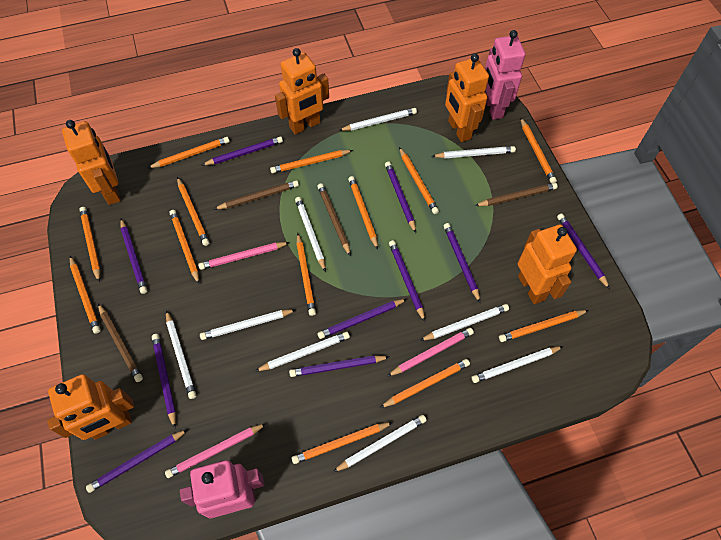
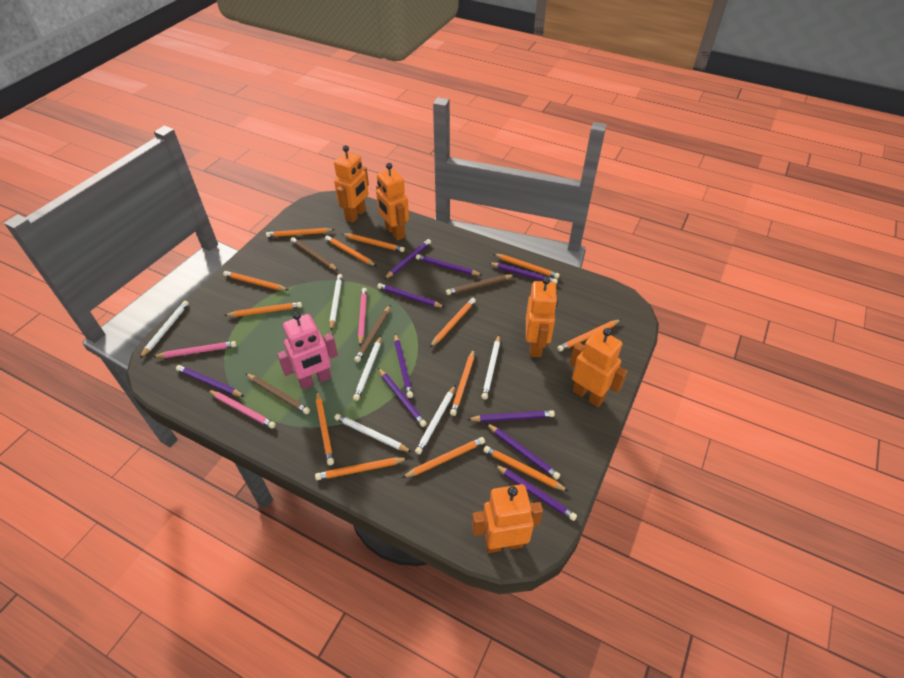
pink robot: [180,460,264,518] [485,30,525,120] = 2 -> [277,312,338,389] = 1
white pencil: [166,310,196,399] [200,309,295,340] [255,332,350,371] [295,197,326,272] [333,415,427,472] [338,108,417,131] [420,304,509,341] [432,146,516,159] [472,346,564,383] = 9 -> [140,301,189,358] [330,274,343,330] [334,414,411,452] [353,336,381,401] [415,385,455,454] [481,335,500,400] = 6

